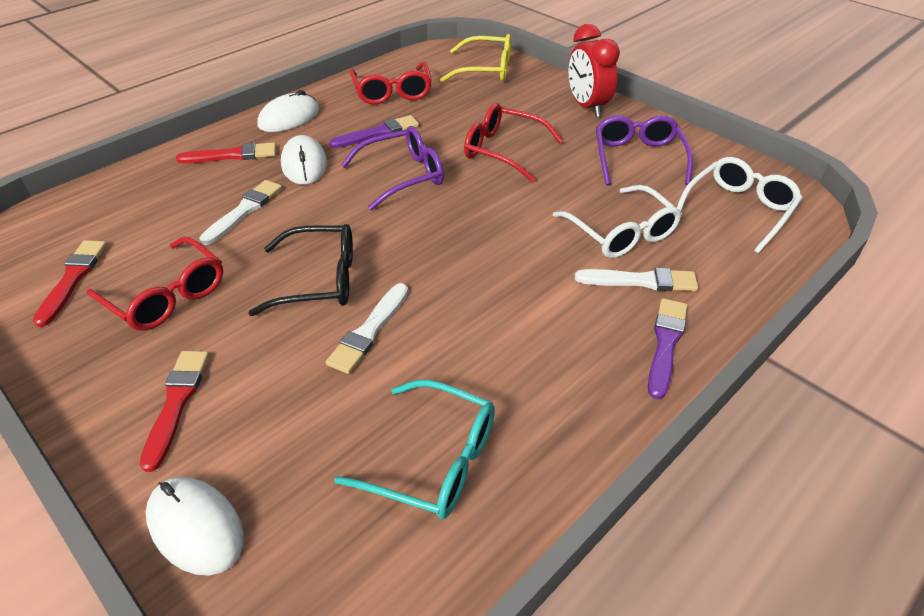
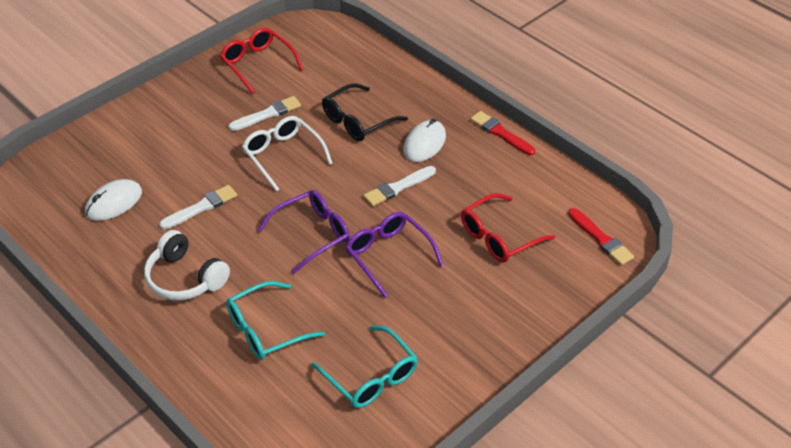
purple brush: [329,115,419,148] [648,298,687,399] = 2 -> none = 0
red brush: [33,240,107,327] [140,351,209,472] [176,142,276,163] = 3 -> [470,111,535,155] [568,208,634,265] = 2
red clock: [568,24,620,117] = 1 -> none = 0
red glasses: [86,237,223,331] [350,62,432,104] [464,103,563,182] = 3 -> [220,28,304,94] [461,193,555,263] = 2
turquoise glasses: [334,380,495,519] = 1 -> [226,281,325,360] [311,326,418,408] = 2
white glasses: [553,185,682,258] [676,157,802,253] = 2 -> [242,116,333,192] = 1
white headphones: none = 0 -> [144,230,230,301] = 1
white mouse: [146,477,244,576] [257,90,319,132] [281,135,327,185] = 3 -> [85,179,142,221] [403,118,446,162] = 2
yellow glasses: [440,34,511,82] = 1 -> none = 0

